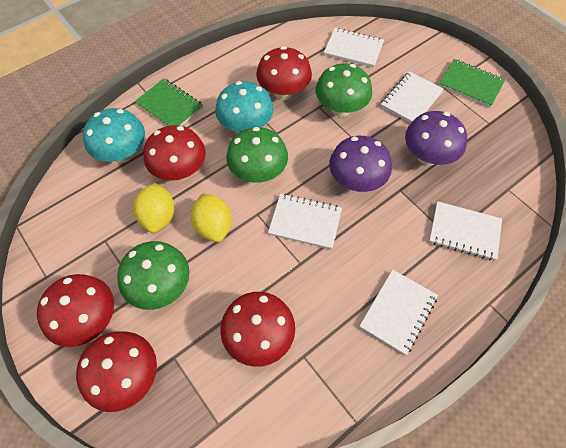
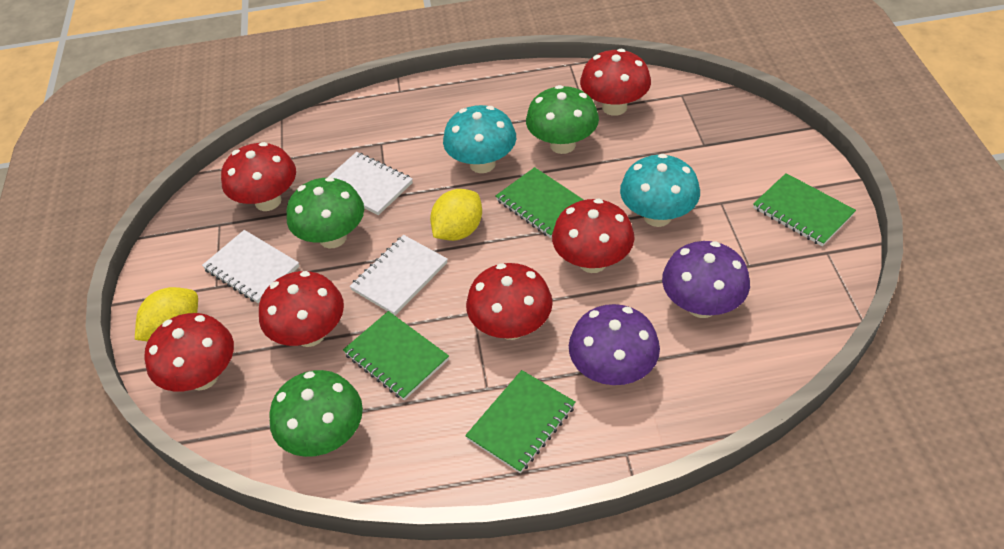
green notebook: [135,78,203,126] [439,59,505,107] = 2 -> [343,311,449,400] [465,370,575,473] [495,167,584,238] [753,173,856,246] = 4
red mushroom: [37,274,114,347] [76,331,157,412] [144,125,206,181] [220,292,295,367] [256,46,312,100] = 5 -> [145,313,234,392] [221,142,296,211] [259,271,344,347] [466,263,553,340] [552,199,635,273] [580,49,651,116] = 6
white notebook: [268,194,342,250] [324,28,384,68] [360,269,438,355] [381,71,444,123] [429,201,502,261] = 5 -> [202,230,300,304] [327,152,413,215] [350,235,448,315] = 3

